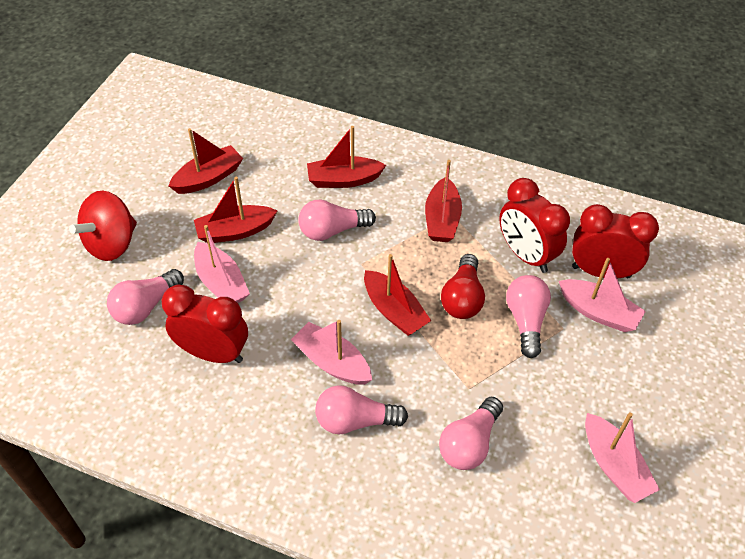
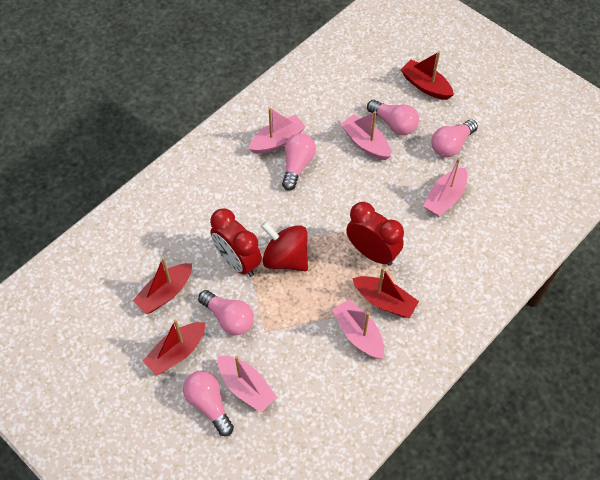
pink boat: [194,225,250,303] [291,320,372,385] [559,258,646,332] [585,412,660,503] = 4 -> [218,356,277,412] [248,108,306,154] [332,299,384,359] [341,111,391,160] [423,158,468,217] = 5
red boat: [169,128,243,194] [194,176,277,243] [307,126,386,188] [364,254,431,336] [425,160,462,242] = 5 -> [133,257,192,314] [143,319,206,376] [352,267,419,318] [400,51,454,100] = 4
red clock: [162,284,248,363] [499,178,570,273] [572,204,659,279] = 3 -> [210,208,262,277] [346,202,404,266] = 2
red light bulb: [441,254,485,319] = 1 -> none = 0

